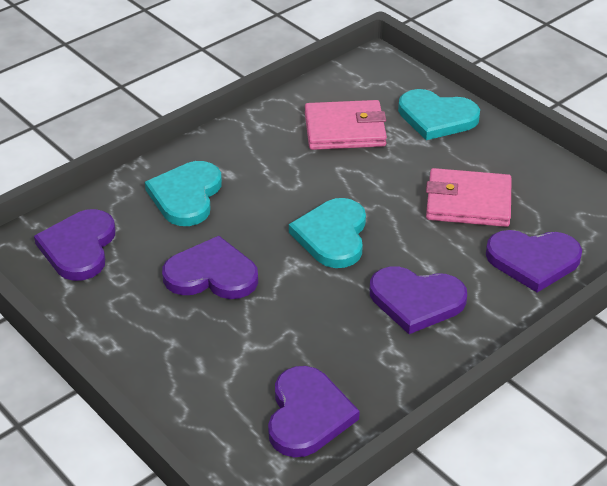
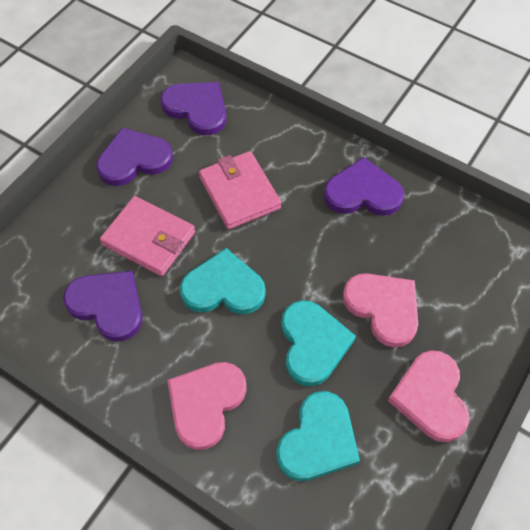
pink heart: none = 0 -> [167,362,247,450] [343,273,418,347] [388,350,469,442] = 3
purple heart: [34,209,115,281] [162,236,258,299] [268,366,360,457] [370,267,467,334] [486,230,582,292] = 5 -> [63,271,142,341] [96,128,173,186] [160,82,226,135] [324,157,404,216] = 4

